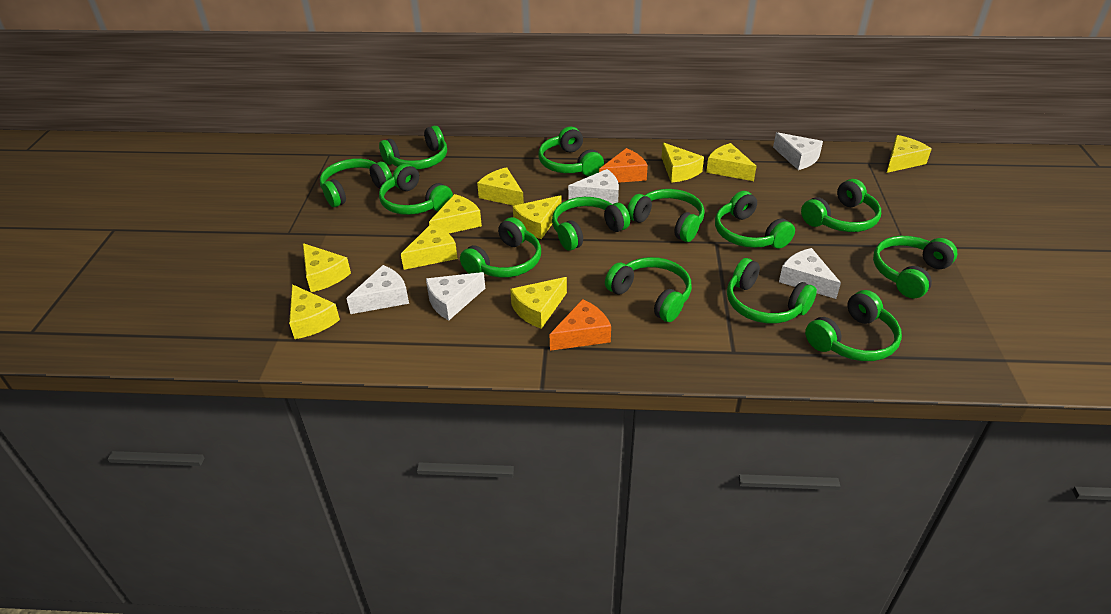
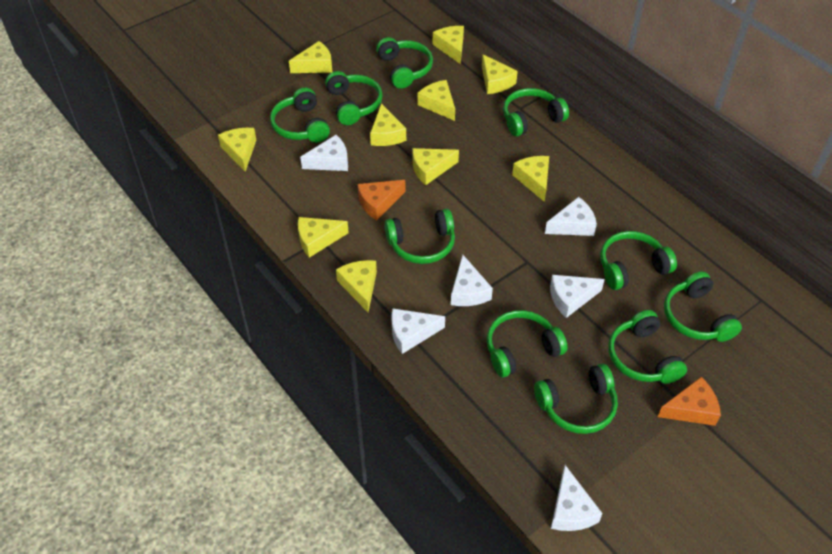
green headphones: [320,159,392,207] [379,126,447,170] [379,164,453,215] [460,217,541,278] [538,127,604,176] [552,197,630,251] [605,257,692,322] [627,189,705,242] [715,191,795,249] [727,258,817,324] [801,179,881,232] [805,290,902,361] [873,236,957,298] = 13 -> [270,87,330,142] [325,71,383,125] [376,37,433,89] [385,209,455,264] [487,310,568,377] [503,88,569,136] [534,363,618,434] [600,231,677,290] [608,310,687,384] [664,271,742,342] = 10
white cheese: [346,265,409,314] [426,272,485,321] [568,169,619,204] [773,132,823,170] [779,248,841,299] = 5 -> [300,135,348,171] [391,308,445,354] [451,255,493,306] [545,197,597,236] [550,275,605,318] [551,465,603,531] = 6

